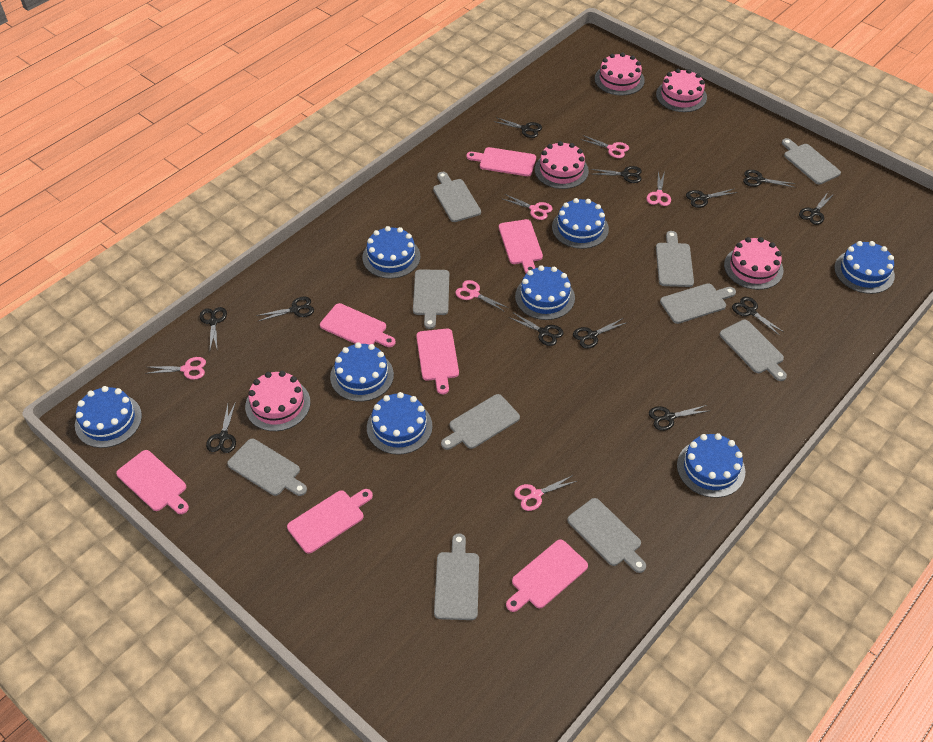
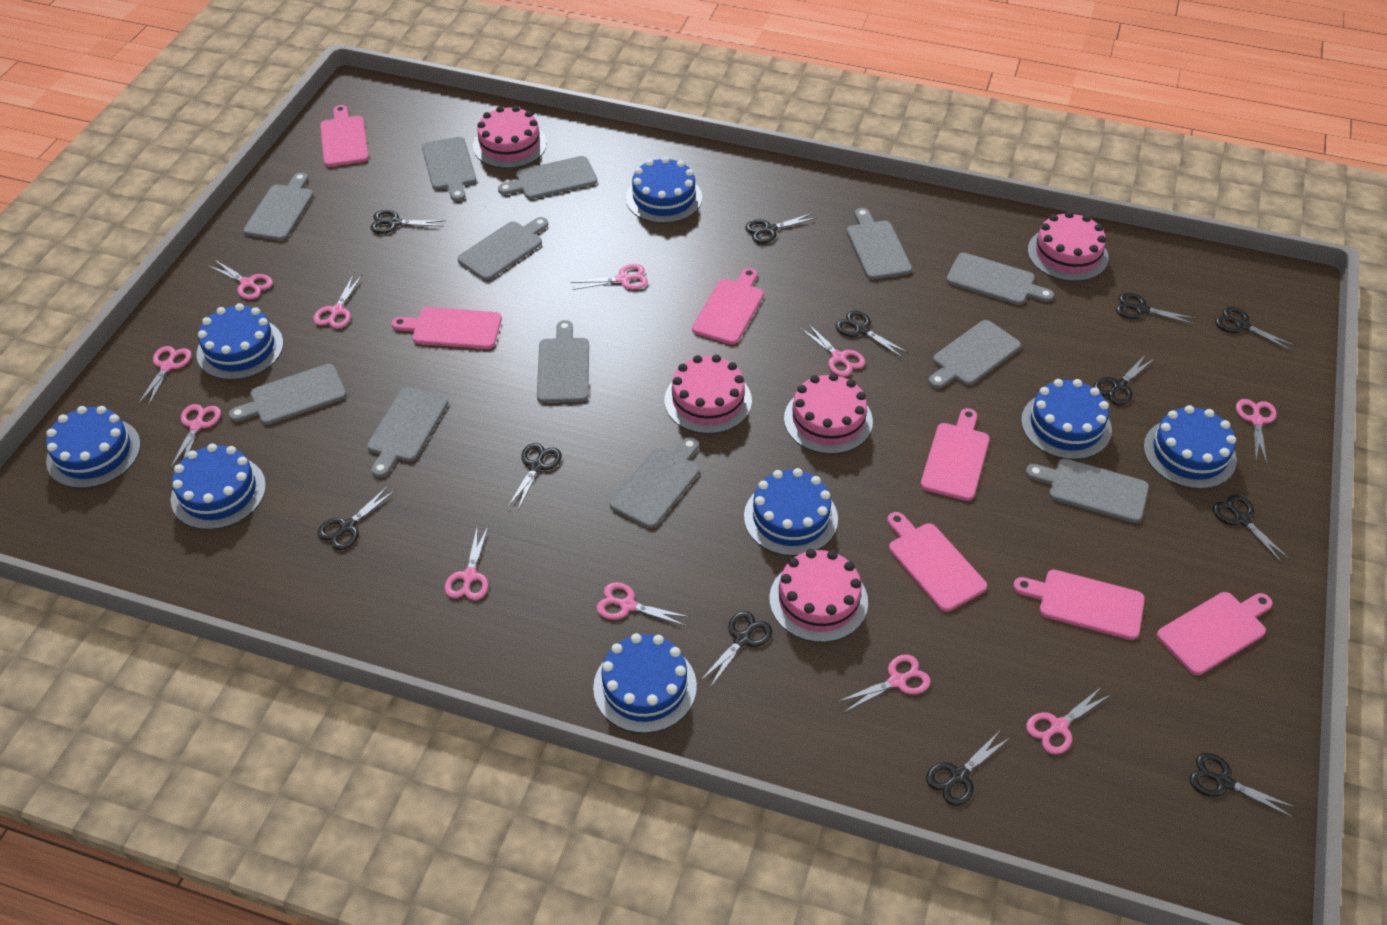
grey cutting board: [227,439,307,496] [413,270,449,329] [433,172,481,222] [434,533,479,620] [441,394,520,450] [567,498,646,573] [656,231,694,287] [660,283,736,324] [719,320,787,381] [782,138,841,185] = 10 -> [229,364,346,425] [243,172,313,241] [367,387,448,478] [422,137,476,201] [457,217,548,280] [498,156,597,199] [537,320,589,403] [610,437,699,528] [847,208,912,280] [928,320,1021,389] [946,253,1054,305] [1026,459,1149,523] = 12
pink scissors: [145,357,206,380] [455,280,509,312] [503,194,553,220] [514,475,577,511] [580,135,629,158] [647,171,671,206] = 6 -> [138,346,192,407] [171,404,221,468] [207,259,273,299] [313,274,362,329] [444,527,488,600] [571,264,648,290] [597,582,689,626] [800,324,865,377] [838,655,931,712] [1026,687,1110,754] [1236,399,1277,464] = 11

